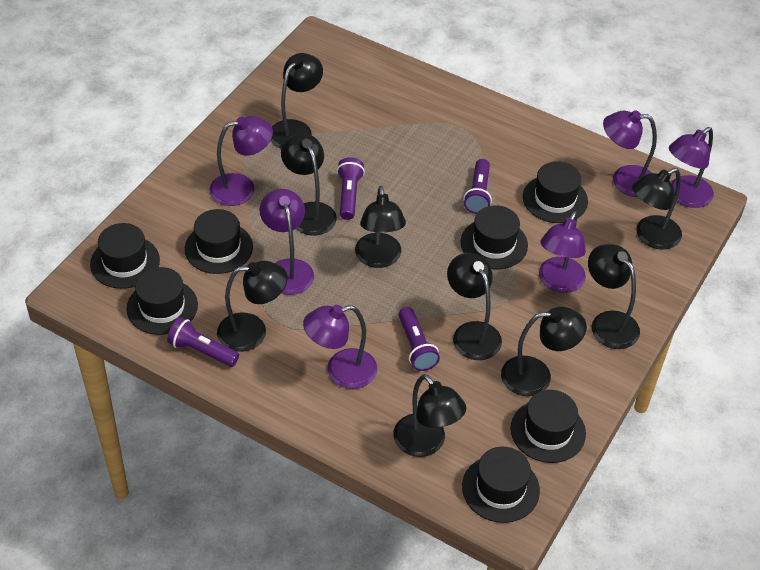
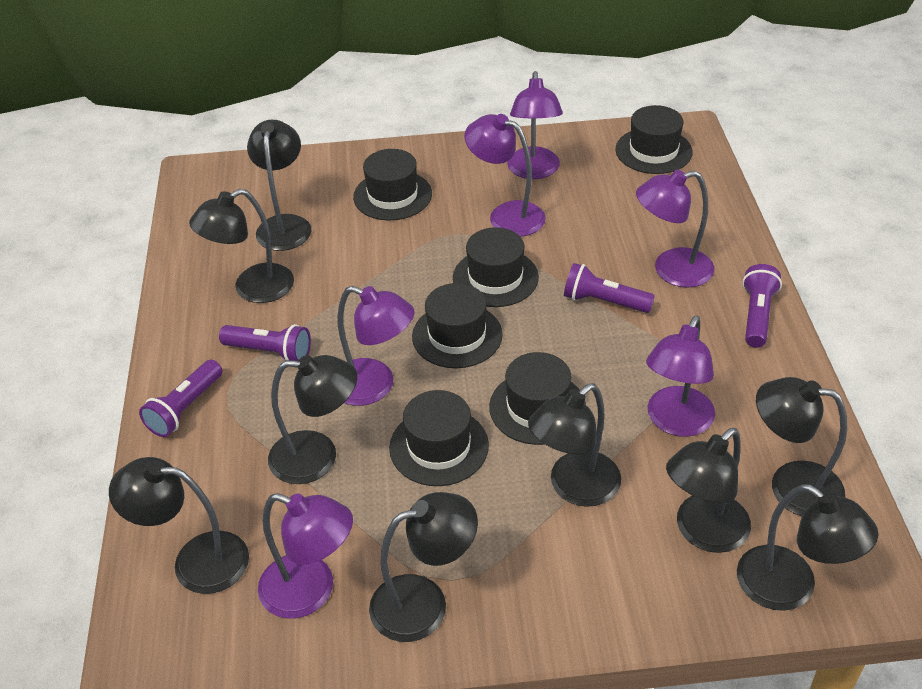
black hat: [90,223,160,289] [126,267,198,335] [185,209,253,274] [461,205,528,269] [462,447,540,523] [511,390,586,463] [523,161,588,223] = 7 -> [353,149,432,221] [389,390,489,486] [412,283,503,368] [453,227,539,307] [489,352,586,445] [615,105,693,174] = 6

